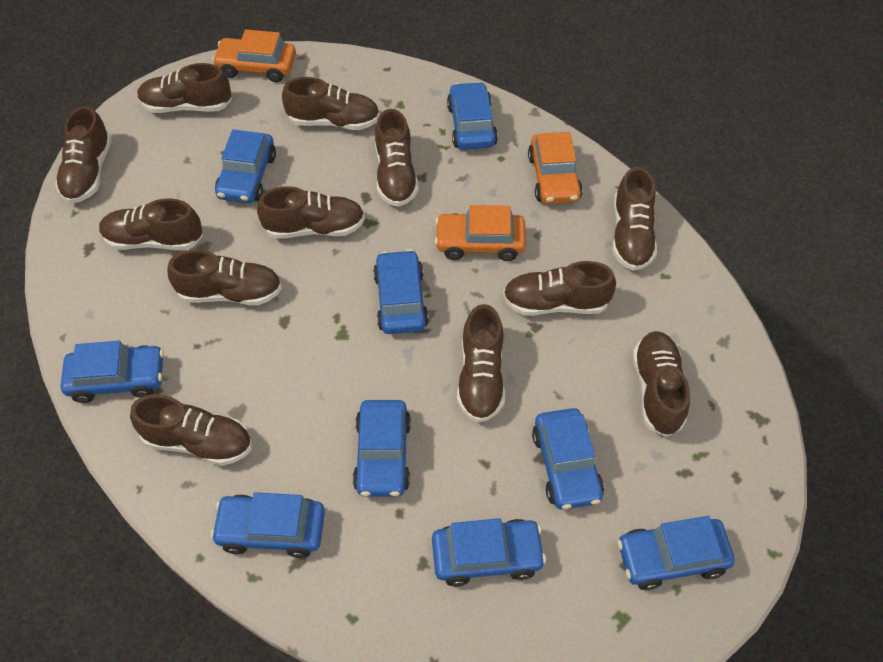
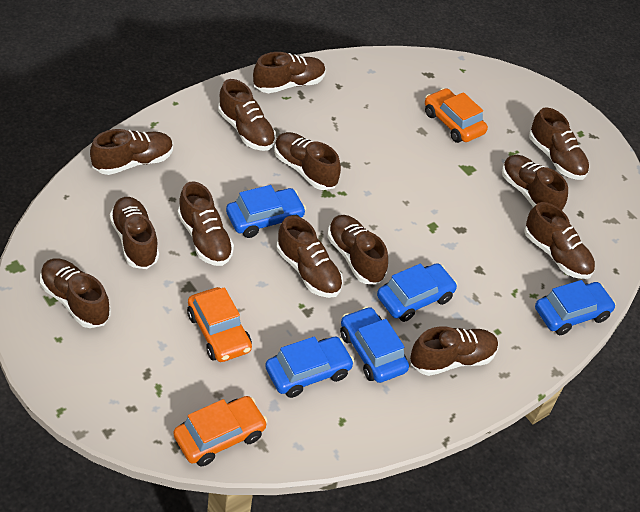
blue car: [60,341,164,403] [211,492,325,558] [215,130,276,203] [353,400,411,497] [373,249,429,334] [432,518,546,587] [447,82,498,150] [532,408,604,510] [617,516,735,590] = 9 -> [226,185,306,238] [265,336,354,398] [340,307,409,383] [377,263,458,322] [535,280,616,335] = 5
brown shoe: [55,106,112,204] [99,198,203,250] [130,394,252,466] [137,63,232,113] [167,250,282,305] [257,186,365,239] [282,77,380,130] [375,109,419,207] [457,304,505,423] [503,261,616,316] [612,167,657,271] [633,331,690,437] = 12 -> [40,258,111,328] [90,129,173,175] [110,197,159,269] [178,181,234,266] [218,79,276,151] [253,52,326,93] [274,132,341,190] [277,216,343,298] [327,215,388,284] [410,326,498,376] [502,155,568,210] [524,202,595,279] [529,107,589,180] = 13

